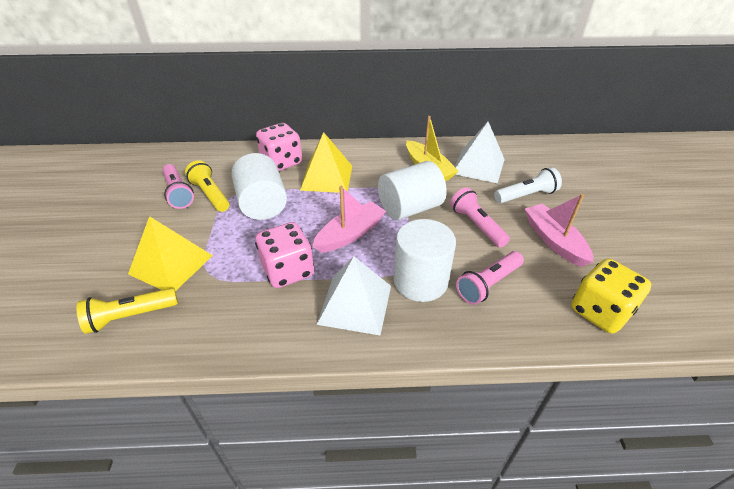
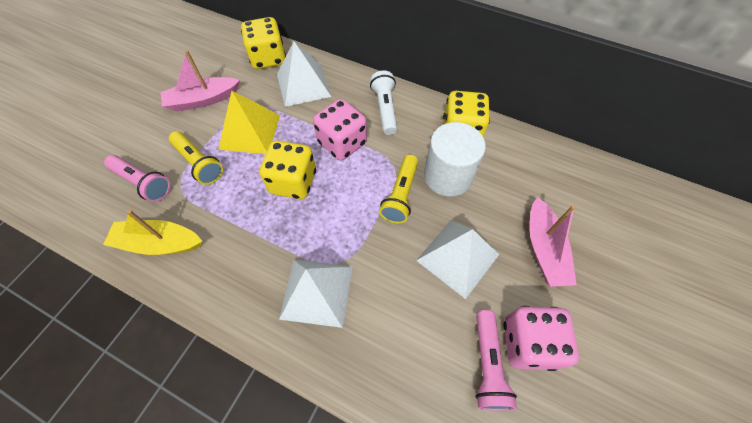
pink flashlight: [162,164,194,209] [450,187,510,248] [456,251,524,305] = 3 -> [104,155,170,202] [475,310,517,411] = 2
white cylinder: [232,153,287,220] [378,161,447,220] [394,219,456,302] = 3 -> [424,122,486,197] = 1
white pyramid: [317,256,391,335] [455,122,505,184] = 2 -> [277,41,331,107] [279,259,353,328] [416,220,499,299] = 3
yellow dice: [571,258,652,334] = 1 -> [241,17,286,69] [259,140,316,199] [443,91,490,137] = 3
yellow pyramid: [128,216,213,291] [300,132,352,193] = 2 -> [218,91,280,154] = 1

